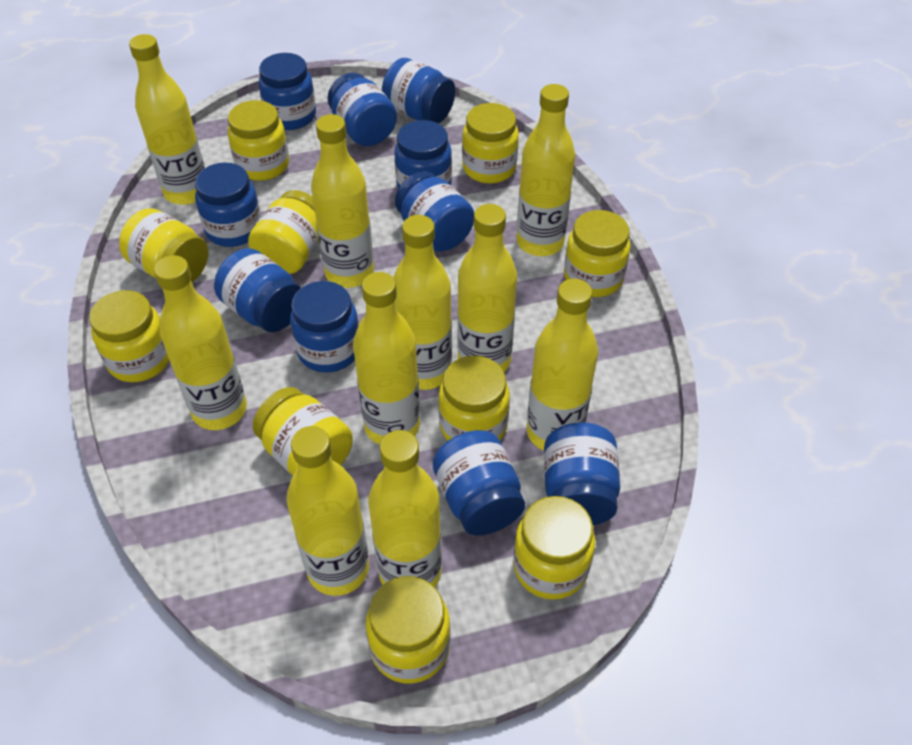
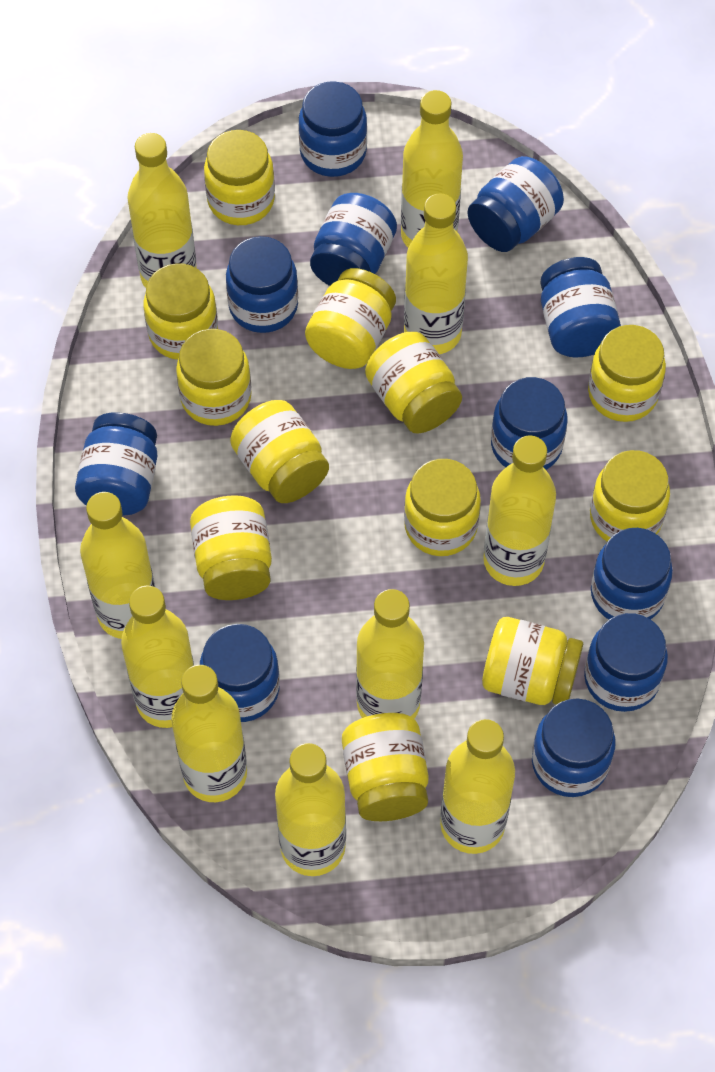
blue jar: [195,162,261,247] [214,248,301,332] [259,53,316,130] [290,281,359,373] [328,73,397,146] [382,58,455,123] [394,120,452,189] [395,171,474,252] [433,430,525,536] [544,422,620,525] = 10 -> [75,412,157,516] [200,624,280,722] [226,236,298,333] [298,81,367,177] [310,193,397,286] [467,156,564,252] [491,377,568,470] [532,698,616,797] [540,257,621,357] [584,613,668,712] [591,528,673,619] = 11
yellow jar: [89,290,169,382] [119,208,208,282] [228,100,289,181] [248,190,319,274] [253,387,353,475] [366,576,450,684] [438,356,510,441] [462,103,519,184] [513,496,595,600] [564,210,630,297] = 10 -> [143,263,218,360] [176,329,251,426] [190,495,272,600] [204,130,275,225] [230,400,329,503] [305,268,396,369] [342,713,429,821] [365,332,462,434] [404,459,481,556] [482,617,583,705] [588,325,666,422] [590,450,670,541] = 12

